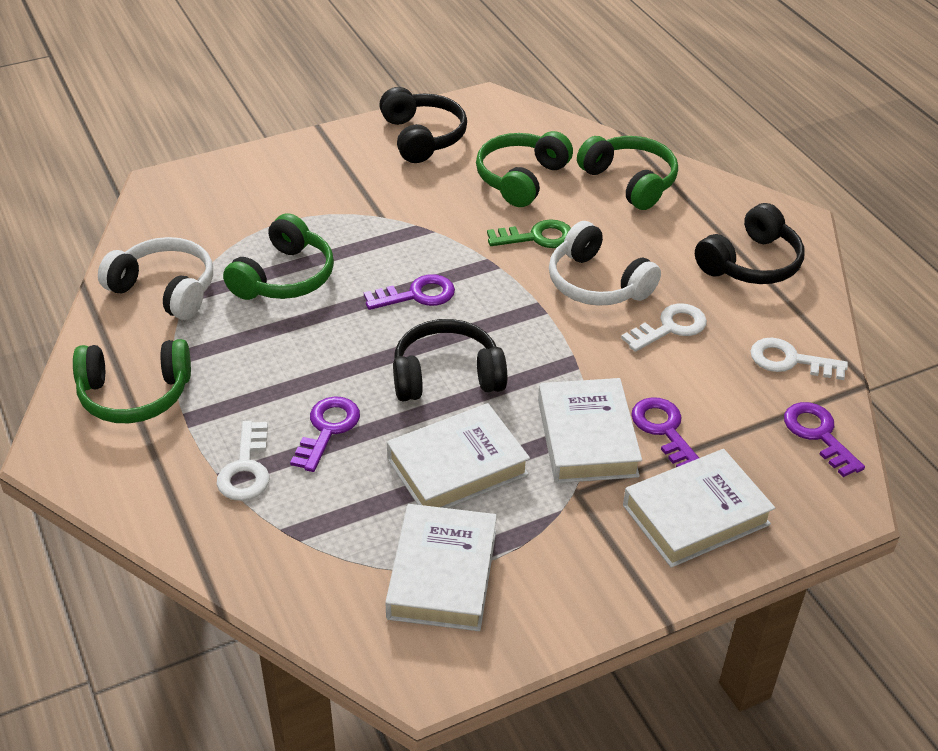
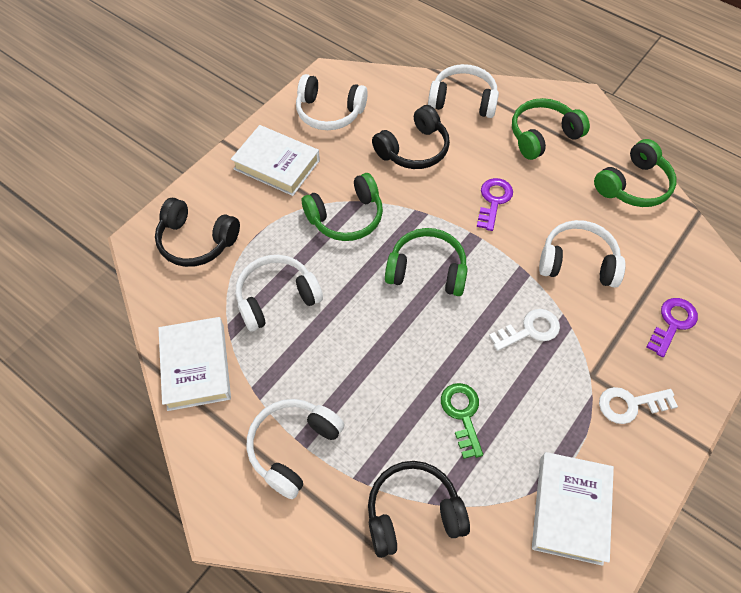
purple key: [290,396,360,472] [364,274,455,310] [631,397,699,467] [784,402,865,477] = 4 -> [477,178,513,231] [646,298,698,357] = 2
white book: [385,504,497,631] [387,403,530,508] [538,378,642,483] [623,449,775,568] = 4 -> [158,317,231,411] [231,125,320,196] [532,452,614,566] = 3
white headphones: [98,237,213,320] [549,221,661,306] = 2 -> [236,255,323,332] [247,399,345,499] [296,74,368,130] [428,64,499,118] [539,220,626,288] = 5
white key: [217,421,270,501] [621,303,707,352] [750,338,848,380] = 3 -> [489,309,560,351] [599,387,678,424] = 2

